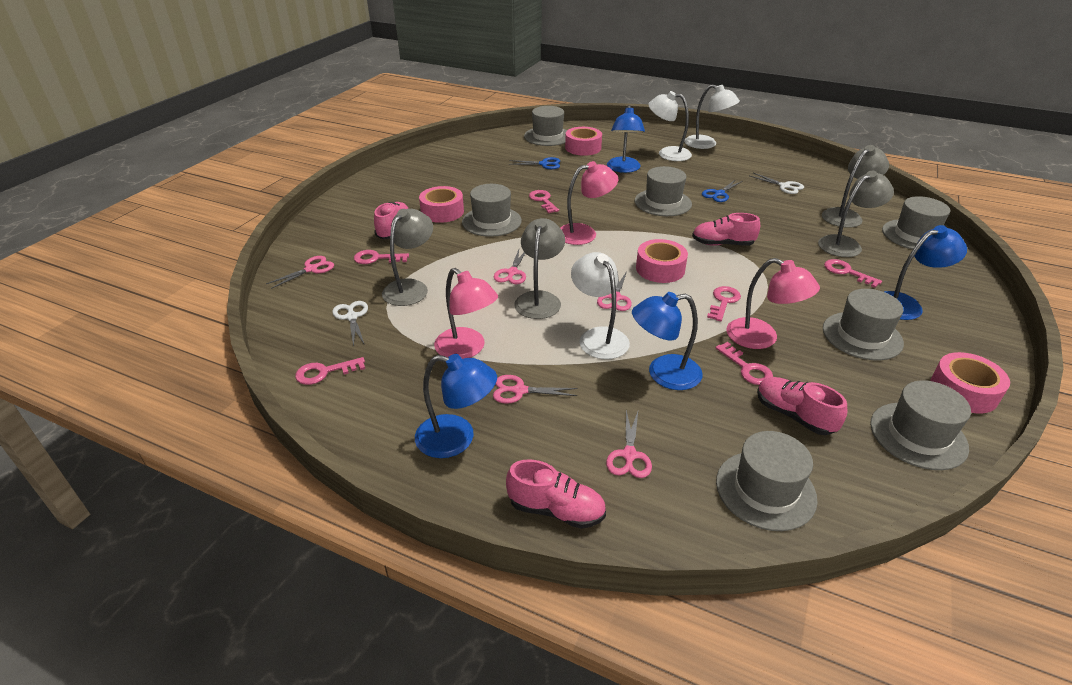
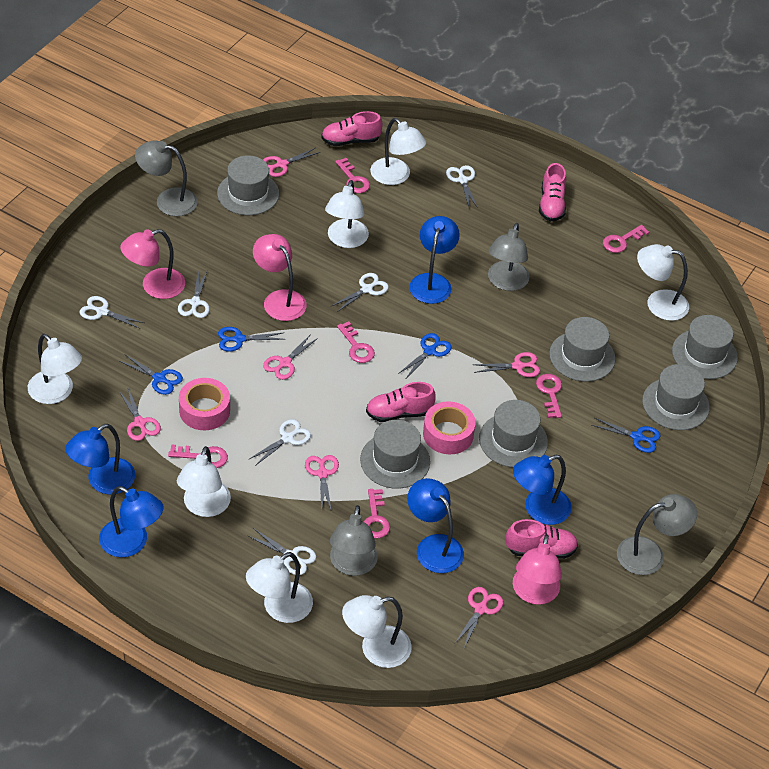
blue lamp: [415,354,497,458] [607,105,645,173] [632,292,703,390] [885,225,967,320] = 4 -> [65,424,135,495] [99,486,164,557] [407,478,464,573] [409,216,460,304] [513,455,572,525] = 5
blue scissors: [509,157,560,169] [702,179,742,202] = 2 -> [120,355,183,395] [218,327,285,351] [398,333,452,378] [591,418,661,453] = 4
grey hat: [462,184,522,237] [524,106,567,146] [635,166,692,216] [716,431,818,531] [823,289,904,360] [870,380,971,470] [882,196,950,250] = 7 -> [217,155,279,215] [360,420,430,489] [479,400,548,468] [549,317,616,382] [642,364,710,430] [672,315,738,379] = 6
pink scissors: [266,256,334,289] [493,375,577,404] [494,249,526,284] [597,271,632,311] [606,410,652,478] = 5 -> [119,389,161,441] [263,148,320,177] [263,334,318,380] [305,455,339,512] [454,587,503,648] [473,352,540,377] = 6
pink tape: [419,186,464,223] [565,127,602,156] [636,239,688,283] [930,352,1010,413] = 4 -> [179,378,230,430] [423,402,476,454] = 2
white lamp: [571,252,630,359] [648,91,692,161] [684,84,740,149] = 3 -> [28,334,82,404] [177,446,231,517] [246,552,313,623] [325,180,369,248] [342,595,412,668] [370,118,426,185] [637,244,689,321] = 7
white scissors: [332,301,368,347] [750,173,804,194] = 2 -> [79,296,144,329] [178,270,210,318] [248,419,311,466] [248,528,316,575] [330,273,389,312] [446,165,478,209] = 6

